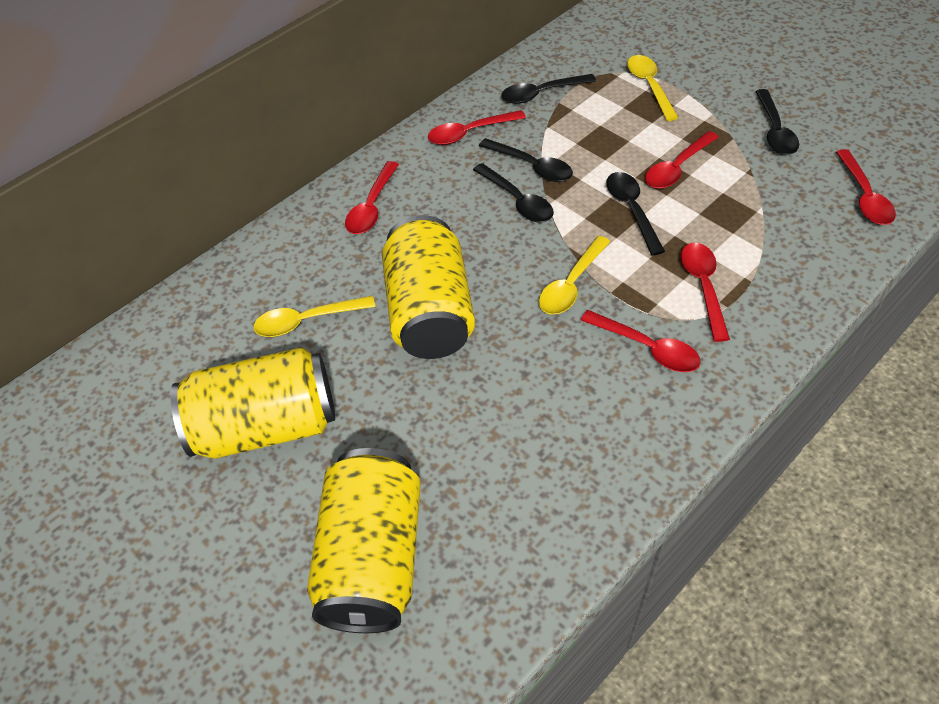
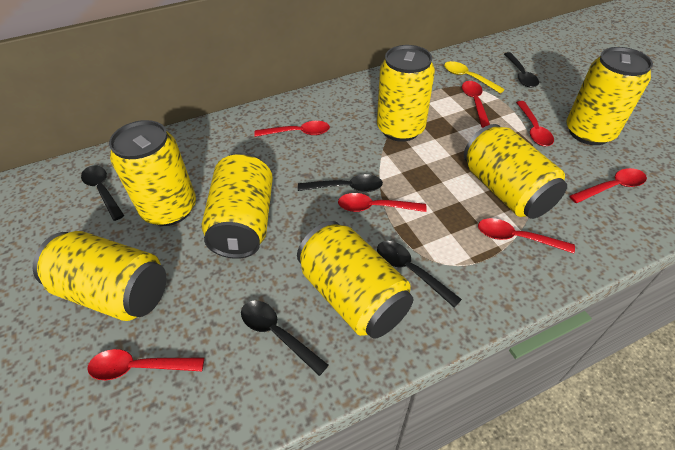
red spoon: [345,161,399,234] [428,110,526,145] [581,310,701,372] [645,131,719,189] [681,243,730,342] [836,149,896,225] = 6 -> [87,349,204,380] [254,121,330,137] [338,193,427,212] [462,81,490,128] [478,218,575,253] [516,101,554,146] [569,168,647,203] = 7
yellow can: [170,347,335,459] [307,448,421,633] [382,215,475,359] = 3 -> [33,231,166,321] [109,120,196,226] [202,153,273,259] [297,221,414,339] [377,45,435,142] [464,124,567,219] [566,47,653,145] = 7
yellow spoon: [253,296,376,337] [539,236,610,315] [627,55,679,121] = 3 -> [444,61,505,94] = 1

